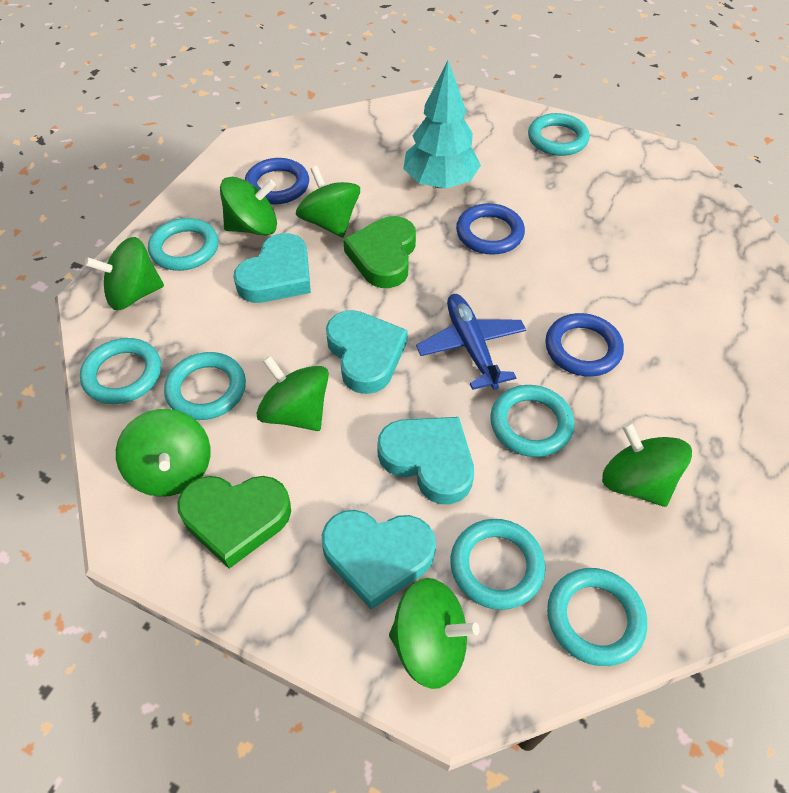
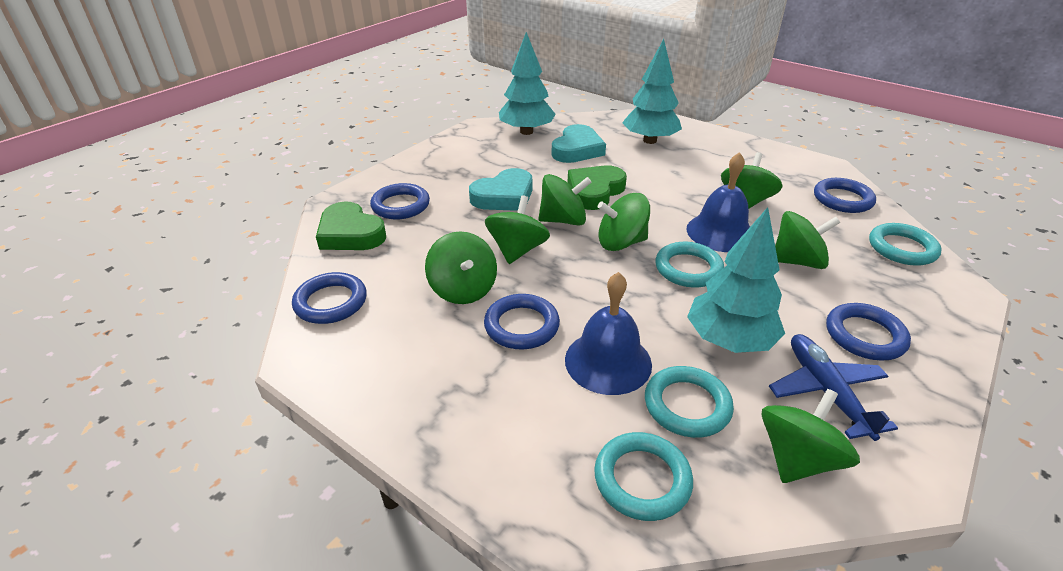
blue bell: none = 0 -> [565,272,652,395] [687,152,750,252] = 2
blue ring: [245,158,309,205] [456,203,525,255] [545,313,624,377] = 3 -> [292,272,367,324] [370,183,430,219] [484,294,560,350] [814,178,876,213] [826,303,911,361] = 5
turquoise heart: [234,233,311,303] [322,510,436,610] [326,310,408,394] [377,417,474,505] = 4 -> [469,168,532,211] [551,124,606,163] = 2
turquoise ring: [80,338,161,404] [148,218,218,271] [164,352,246,420] [450,519,545,610] [490,385,574,457] [528,113,590,156] [547,568,647,666] = 7 -> [594,432,693,521] [645,366,734,438] [655,242,724,288] [869,223,942,266] = 4
turquoise tree: [403,60,481,189] = 1 -> [499,32,555,135] [622,39,682,144] [687,207,785,353] = 3

